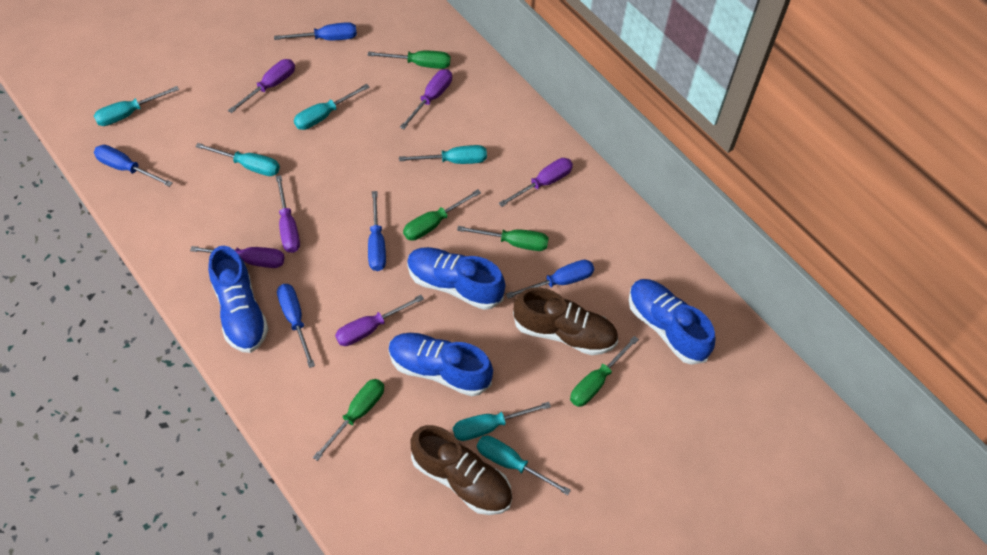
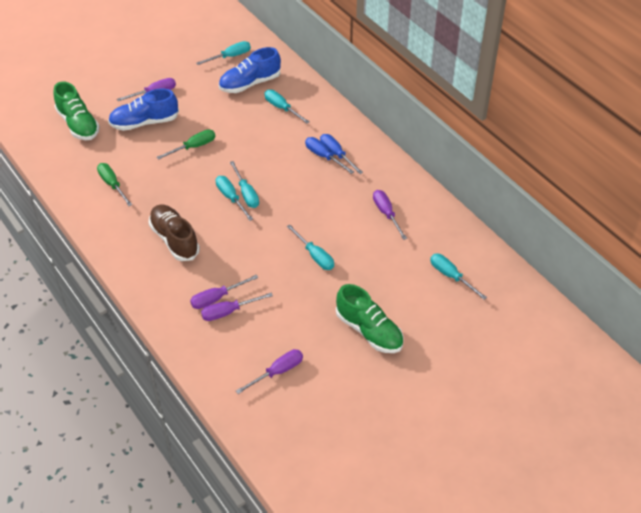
blue screwdriver: [94,145,172,187] [274,22,357,40] [277,284,315,368] [368,191,386,271] [506,260,594,299] = 5 -> [305,137,354,174] [320,134,363,174] = 2
blue shoe: [208,246,268,353] [389,333,493,396] [407,247,506,310] [629,279,716,365] = 4 -> [108,89,179,131] [219,47,281,93] = 2
brown shoe: [410,425,512,515] [513,287,618,355] = 2 -> [148,204,200,261] = 1
green screwdriver: [313,379,384,461] [367,51,450,69] [403,189,481,241] [457,226,549,251] [570,336,639,407] = 5 -> [97,163,132,206] [157,129,215,160] = 2
green shoe: none = 0 -> [53,82,99,140] [336,284,403,353] = 2
purple screwdriver: [190,246,284,268] [228,59,295,113] [276,175,300,253] [335,295,424,346] [400,69,452,129] [498,158,573,207] = 6 -> [117,78,176,101] [190,275,258,309] [201,293,273,321] [236,349,303,394] [373,190,407,240] = 5

